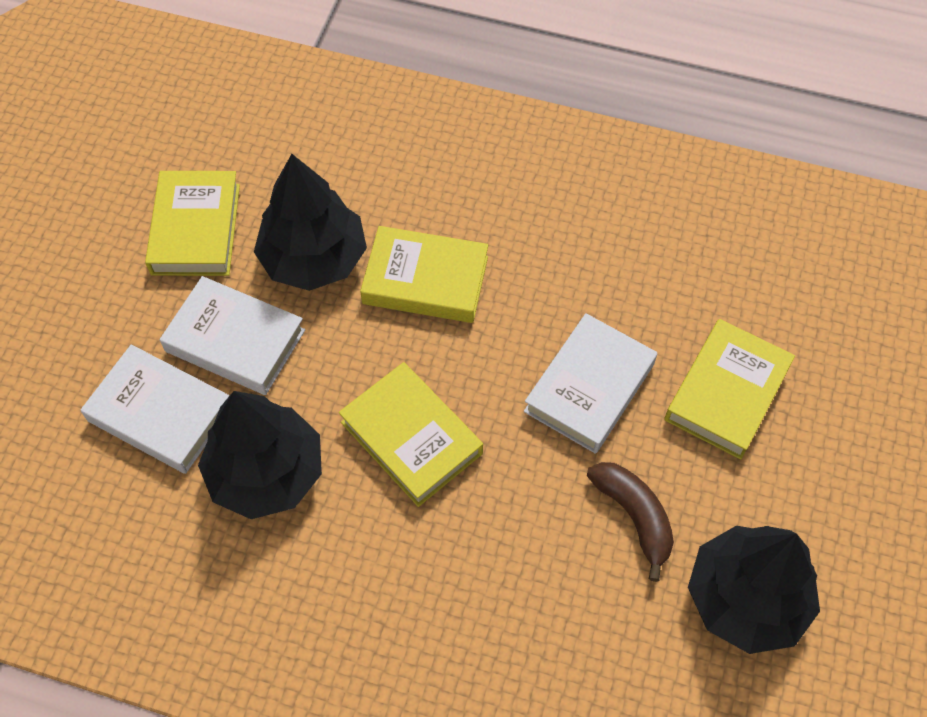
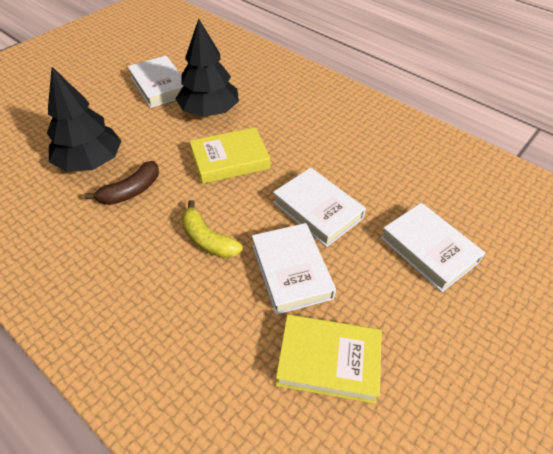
black tree: [198,391,322,519] [254,154,367,291] [688,526,820,654] = 3 -> [47,67,121,172] [176,19,239,117] = 2
white book: [81,344,229,474] [160,276,305,395] [524,313,657,454] = 3 -> [127,56,183,108] [252,223,336,315] [273,167,366,247] [380,203,485,292] = 4
yellow banana: none = 0 -> [181,200,243,258] = 1
yellow book: [145,171,240,276] [339,362,483,507] [360,226,488,323] [664,319,795,459] = 4 -> [189,127,270,184] [276,314,382,404] = 2

